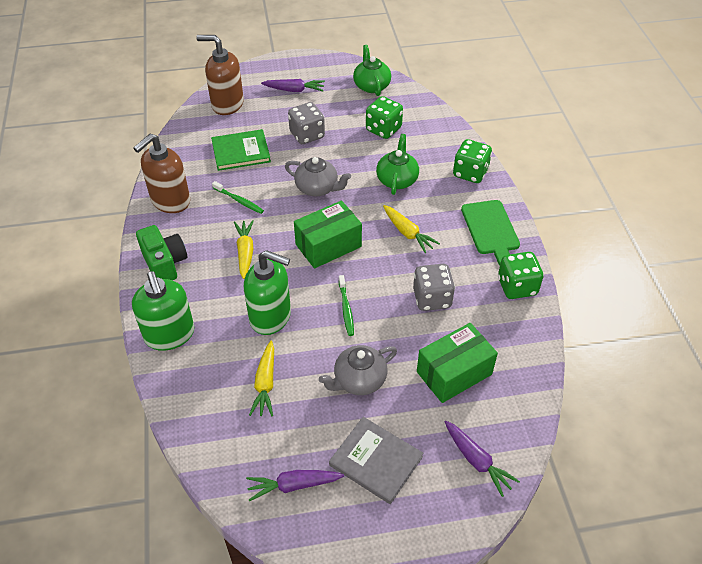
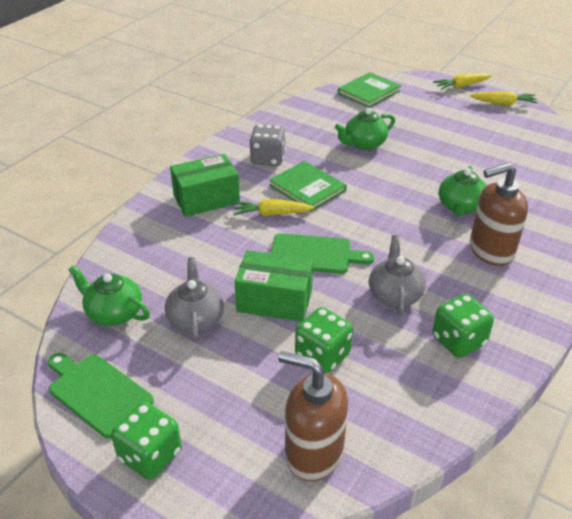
green book: [211,129,271,171] = 1 -> [269,161,347,211] [338,72,401,108] = 2
green camera: [136,225,187,280] = 1 -> none = 0
green cutting board: [461,200,520,266] = 1 -> [48,353,154,439] [271,233,374,274] = 2
green soap dispenser: [132,271,194,351] [244,250,291,335] = 2 -> none = 0
green teapot: [353,45,391,96] [376,134,419,195] = 2 -> [68,265,150,326] [335,108,395,150] [439,166,486,216] = 3
green toothbrush: [212,181,264,214] [339,275,354,336] = 2 -> none = 0
grey book: [329,417,423,504] = 1 -> none = 0
grey dice: [288,102,325,144] [413,264,455,311] = 2 -> [249,124,286,166] = 1
purple carrot: [246,470,344,502] [261,79,325,92] [445,421,520,497] = 3 -> none = 0

